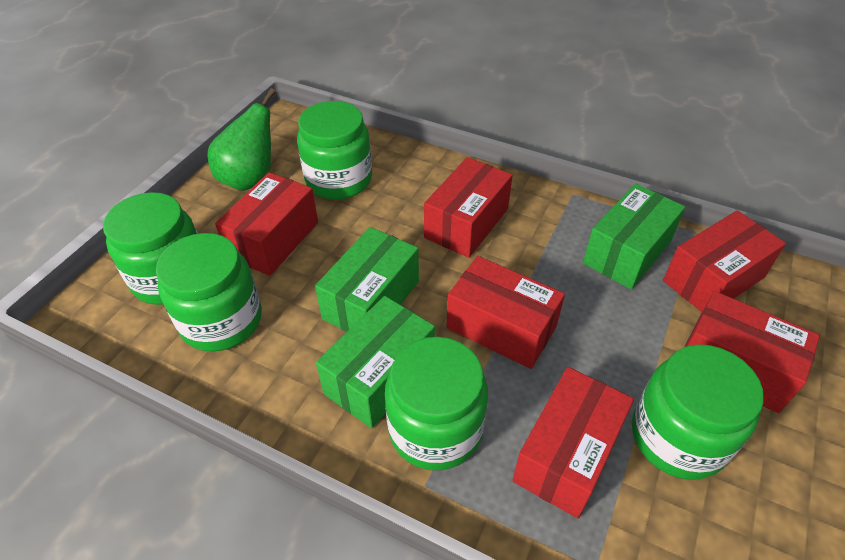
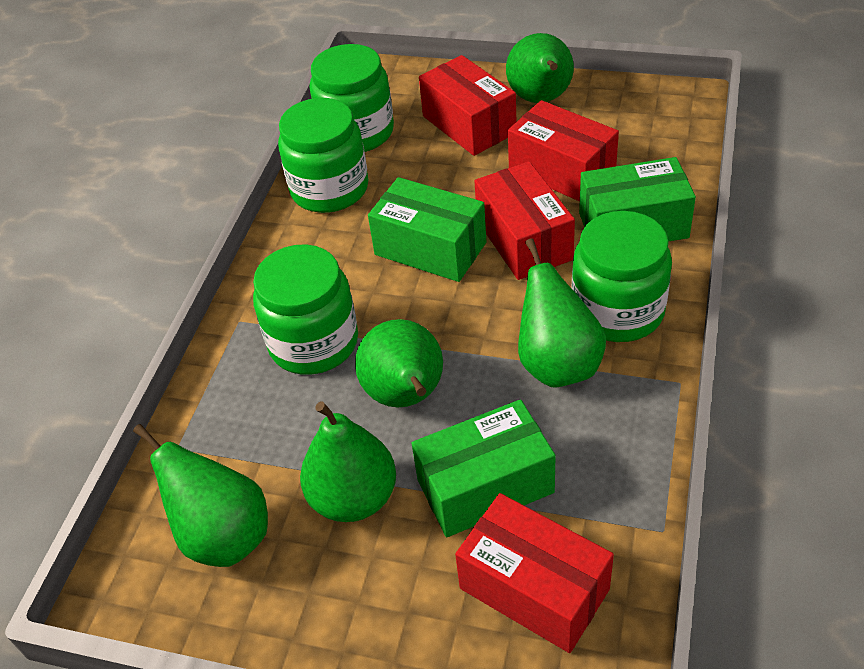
green jar: [103,192,198,305] [156,233,262,352] [297,101,372,200] [385,337,488,470] [632,345,764,480] = 5 -> [253,244,358,375] [278,98,369,213] [310,44,394,152] [572,211,672,342] = 4
green pear: [207,88,276,191] = 1 -> [133,424,268,567] [300,401,396,522] [355,319,443,407] [506,33,574,103] [518,238,606,387] = 5
red box: [215,172,318,276] [424,157,513,258] [446,256,565,369] [512,367,634,518] [663,210,786,312] [685,291,820,413] = 6 -> [419,55,516,156] [455,493,614,653] [474,161,575,280] [508,100,619,202] = 4

